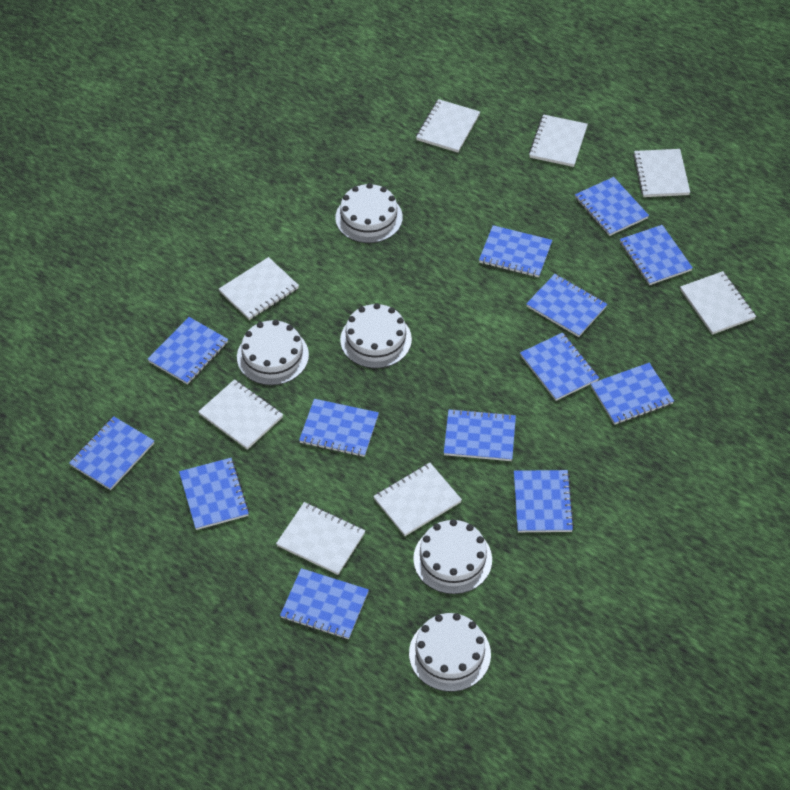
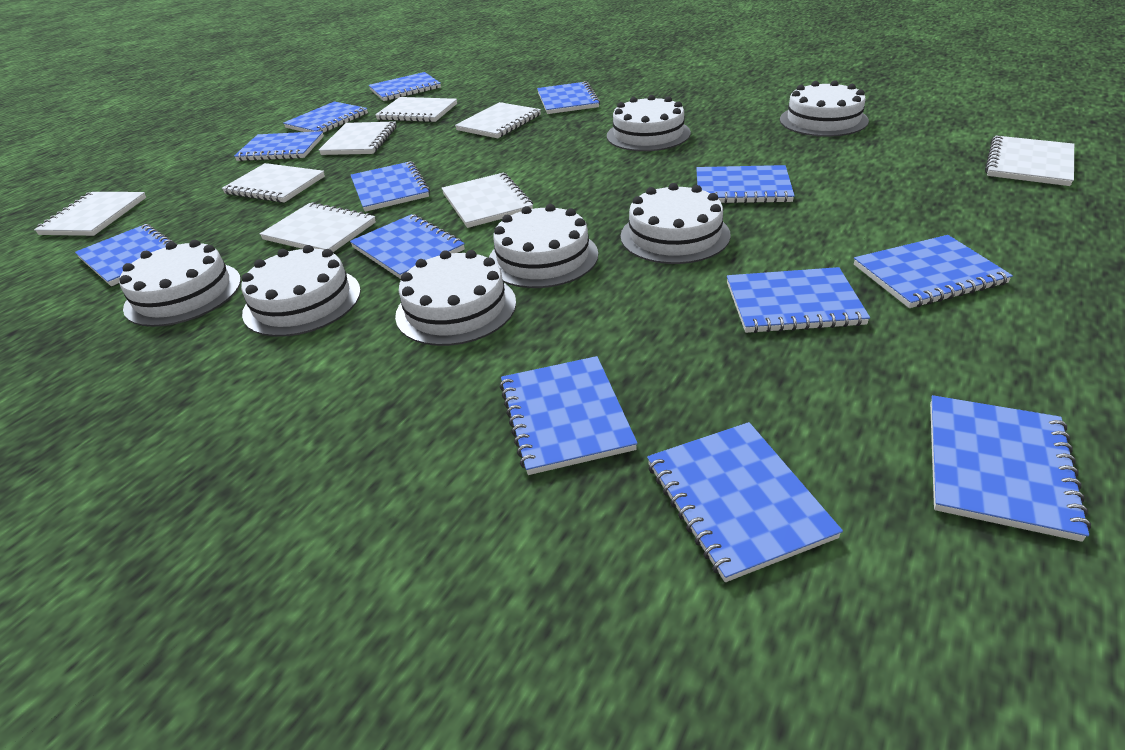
white cake: [237,319,309,385] [335,183,403,243] [340,303,412,368] [409,613,491,692] [413,519,492,594] = 5 -> [119,240,241,327] [241,245,361,337] [395,250,516,346] [489,204,598,288] [607,95,691,151] [621,183,731,264] [780,80,869,137] = 7

